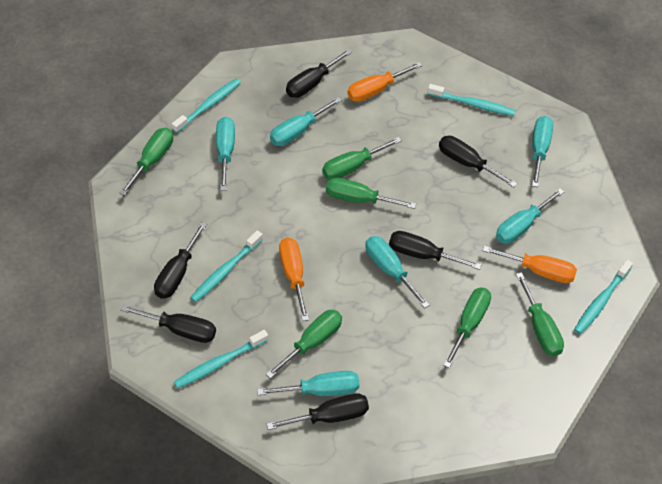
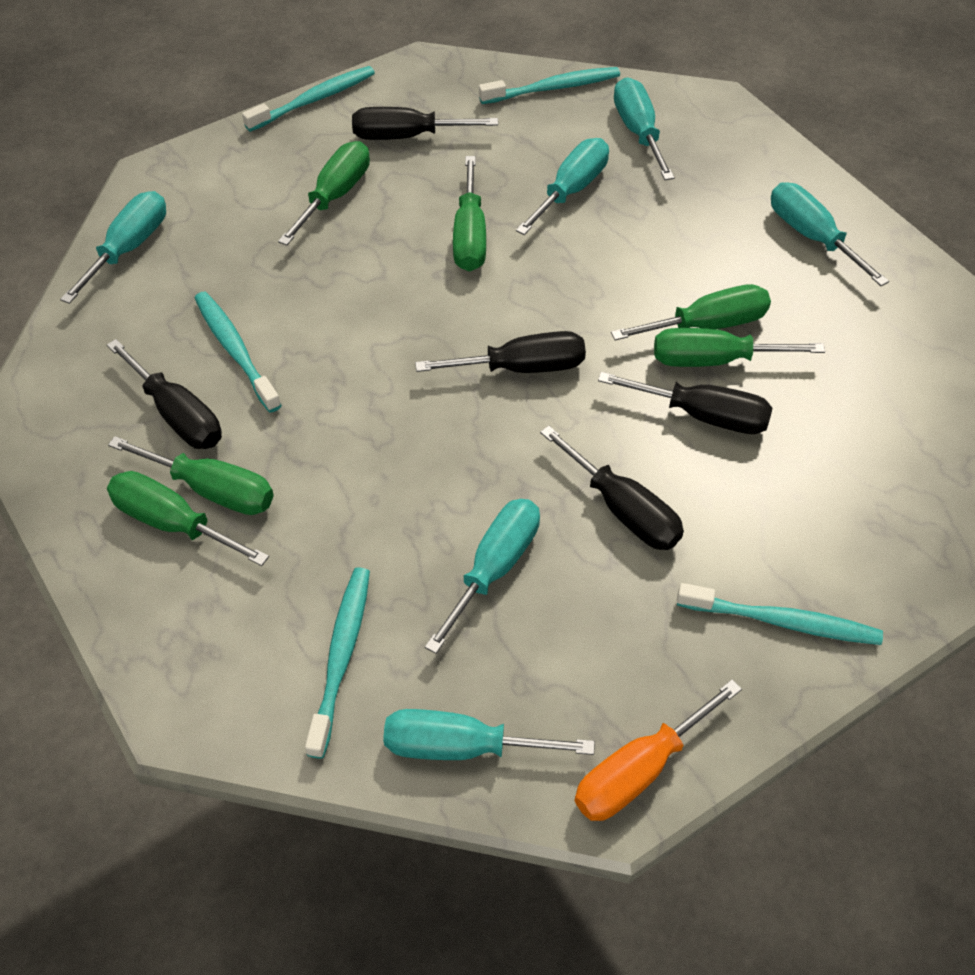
black screwdriver: [121,305,216,343] [154,222,207,299] [267,394,369,430] [286,49,352,98] [389,231,482,270] [439,136,517,187] = 6 -> [107,339,222,449] [352,107,498,140] [415,331,586,373] [540,426,684,550] [598,372,773,434] = 5
orange screwdriver: [279,238,309,321] [347,62,422,102] [483,246,577,283] = 3 -> [574,679,742,821] = 1

